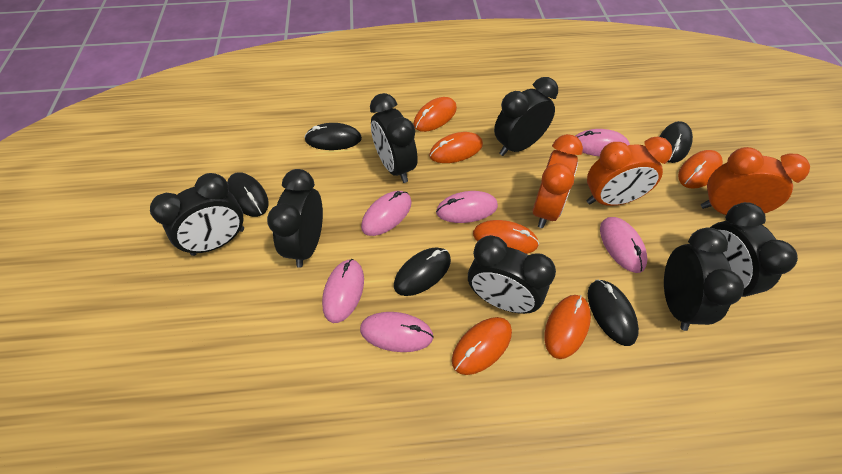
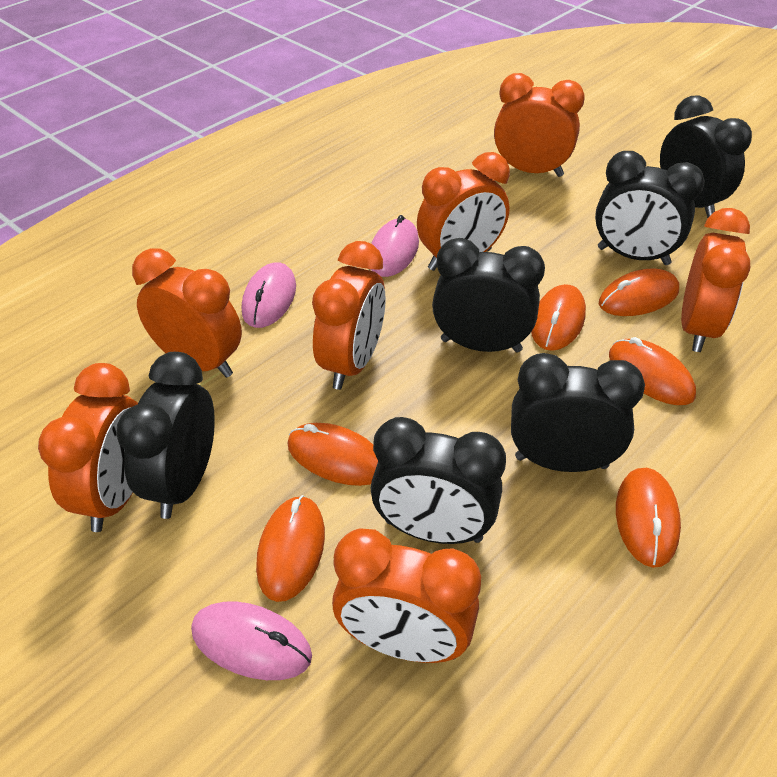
black clock: [150,173,244,256] [267,169,323,268] [370,93,418,183] [468,235,556,314] [494,77,558,156] [664,228,744,331] [710,202,798,302] = 7 -> [116,352,215,519] [371,417,506,544] [432,238,545,353] [511,353,645,472] [595,151,704,265] [660,95,752,218] = 6
black mouse: [227,172,269,217] [304,123,362,150] [394,247,451,296] [588,279,639,346] [660,121,693,163] = 5 -> none = 0
orange clock: [533,134,583,228] [587,136,672,206] [701,147,810,215] = 3 -> [38,363,138,532] [132,248,242,378] [312,241,386,390] [332,528,481,663] [417,152,510,271] [494,73,585,177] [681,208,750,352] = 7
pink mouse: [322,259,364,323] [360,312,434,352] [361,191,412,236] [436,191,498,223] [576,129,630,156] [600,217,647,273] = 6 -> [191,601,312,680] [242,263,296,328] [371,215,419,277] = 3

